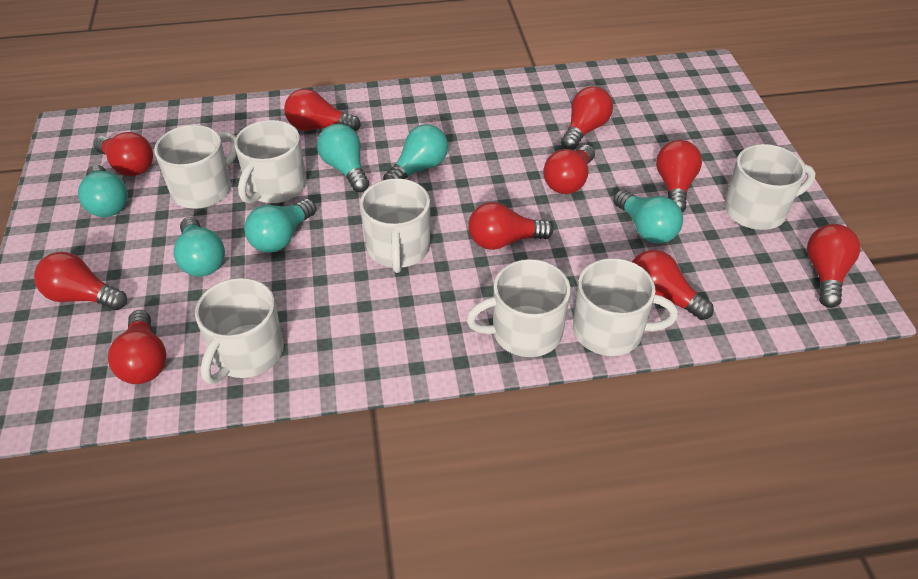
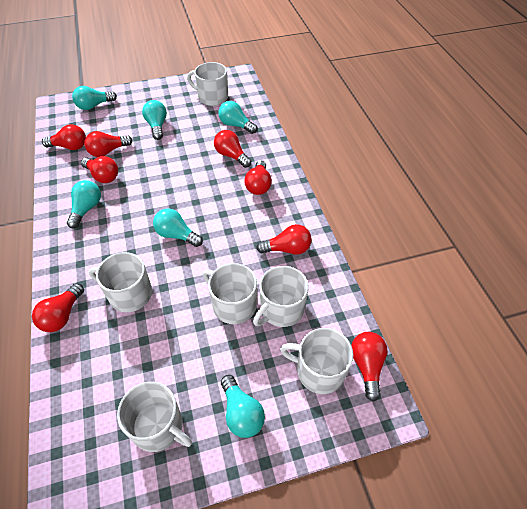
red light bulb: [34,252,127,310] [94,132,153,176] [108,310,166,384] [284,89,361,131] [468,202,553,250] [543,145,595,194] [561,86,613,150] [632,250,714,320] [656,140,702,212] [807,224,860,308] = 10 -> [32,283,84,332] [42,124,86,150] [81,156,118,183] [84,131,132,157] [214,130,251,168] [244,160,272,195] [256,224,312,255] [351,332,388,402] = 8
white mug: [154,125,237,209] [195,278,284,384] [234,120,306,204] [360,178,430,273] [466,259,571,357] [573,258,678,356] [724,144,816,230] = 7 -> [89,252,152,312] [117,382,192,452] [187,62,228,106] [203,263,257,324] [253,266,309,327] [280,328,353,394] = 6

